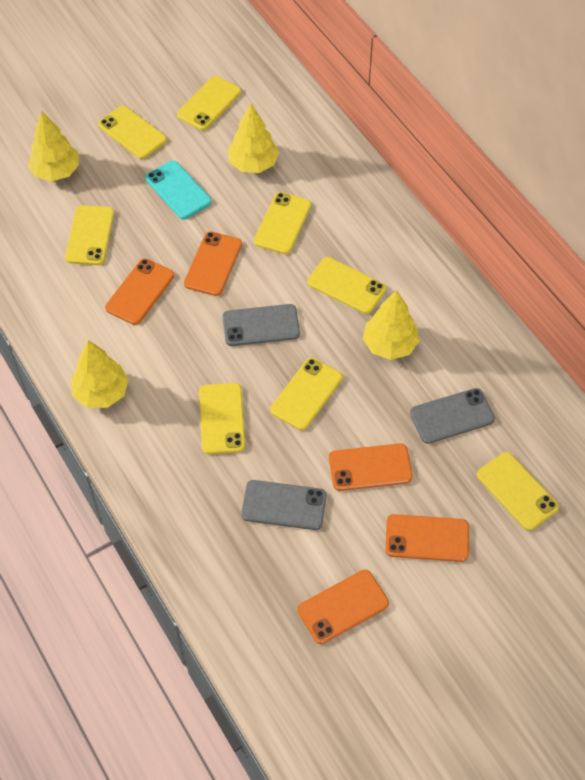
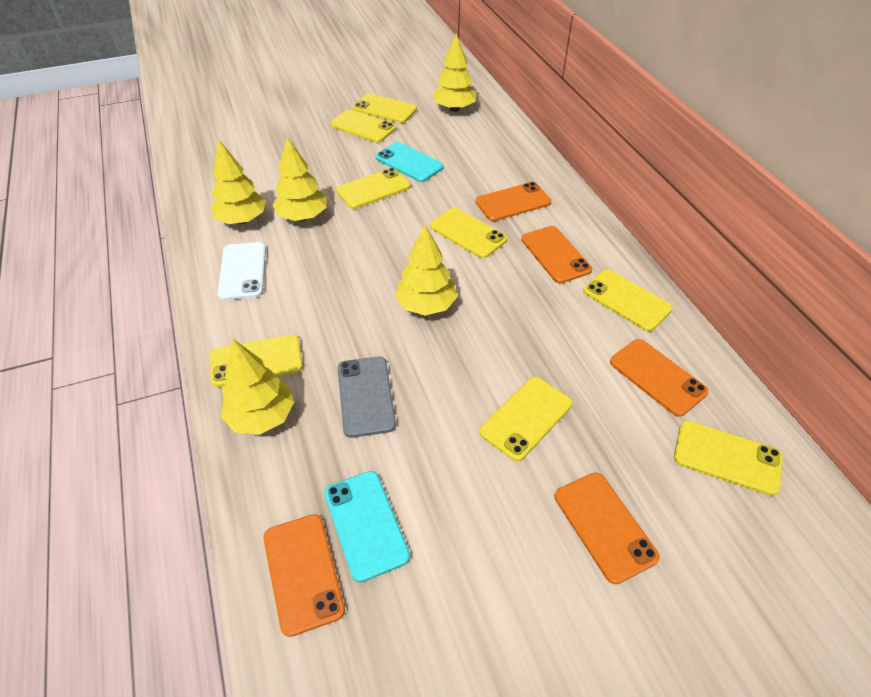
grey phone: [222,304,300,346] [241,480,326,530] [410,388,495,444] = 3 -> [338,356,396,438] = 1
turquoise phone: [145,160,212,220] = 1 -> [324,471,410,583] [376,142,444,182] = 2
white phone: none = 0 -> [217,242,266,300] = 1
yellow tree: [28,111,80,182] [71,340,129,408] [228,104,279,173] [363,290,419,360] = 4 -> [210,140,266,224] [221,339,294,435] [273,137,327,221] [395,225,457,316] [432,33,477,112] = 5

